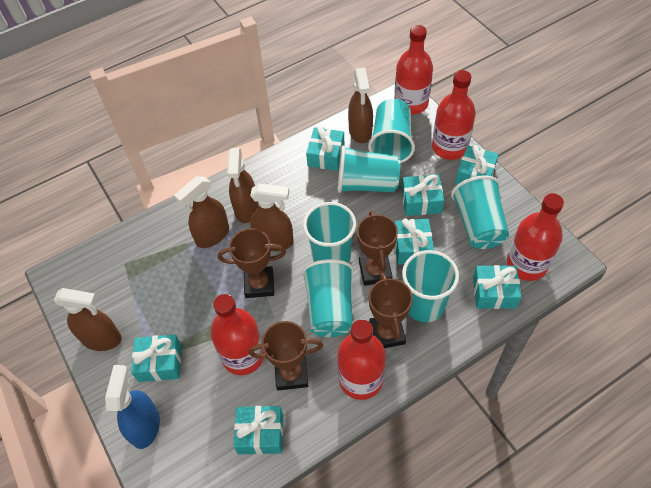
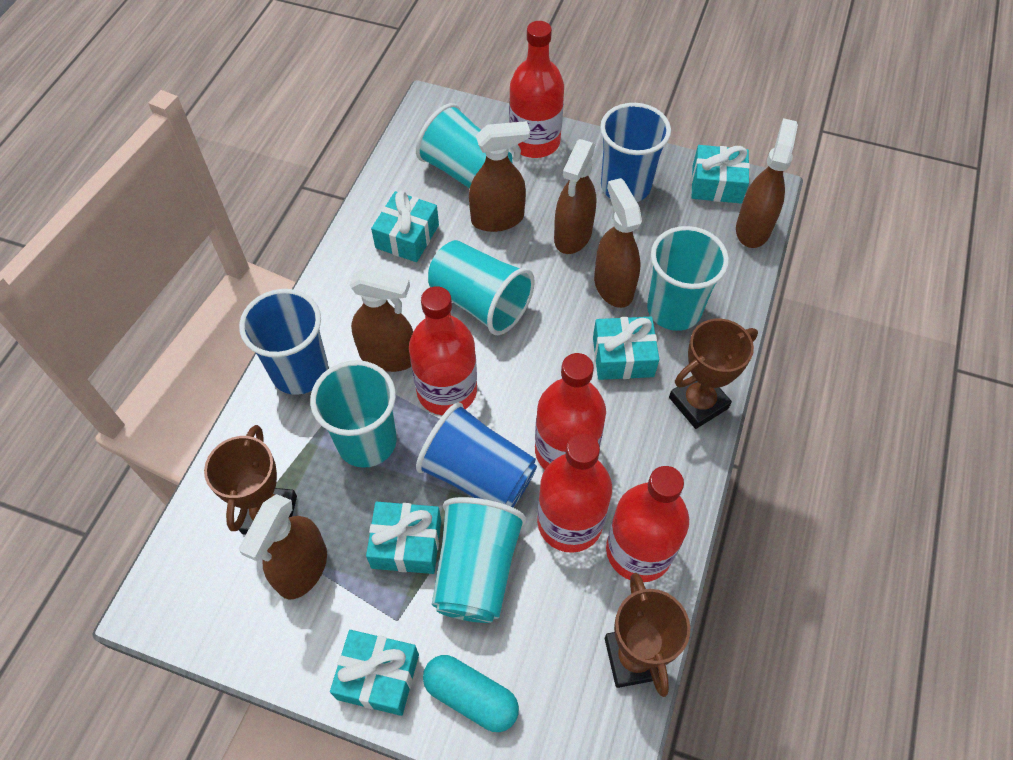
blue cup: none = 0 -> [239,289,328,395] [416,402,537,508] [600,103,671,202] = 3
blue spray bottle: [105,365,160,449] = 1 -> none = 0
brown spray bottle: [54,288,122,351] [174,176,229,248] [227,148,259,223] [250,183,294,251] [348,67,373,143] = 5 -> [239,494,327,600] [349,268,413,372] [469,121,530,232] [554,139,596,254] [594,178,642,308] [736,118,798,248] = 6
brown trophy: [218,228,286,298] [249,321,323,390] [357,210,398,286] [369,273,413,348] = 4 -> [204,425,297,535] [605,573,690,697] [669,319,758,429] = 3
turquoise capsule: none = 0 -> [423,655,519,732] = 1
turquoise cup: [301,259,354,337] [303,202,356,263] [338,146,400,193] [368,99,415,163] [402,250,459,322] [451,175,509,249] = 6 -> [310,360,397,468] [416,103,512,188] [428,240,535,335] [432,497,526,623] [647,226,729,331] = 5
turquoise gift: [131,335,181,382] [234,406,283,455] [306,126,344,171] [395,219,434,265] [402,175,444,216] [455,145,499,185] [473,265,522,309] = 7 -> [330,630,419,716] [366,502,441,574] [371,190,439,262] [593,317,659,380] [691,145,750,204] = 5

